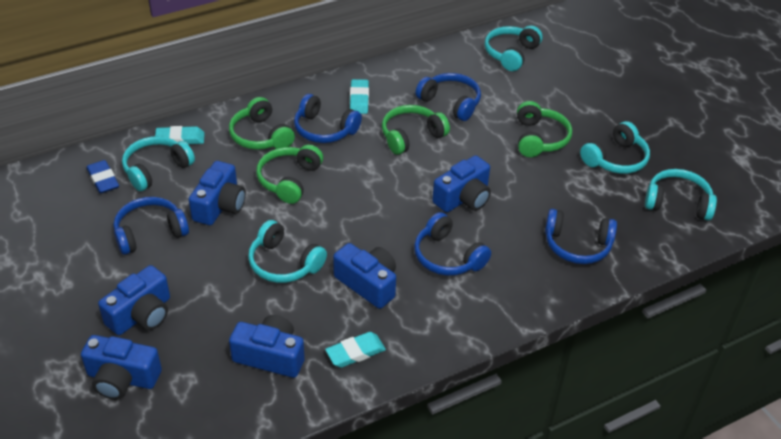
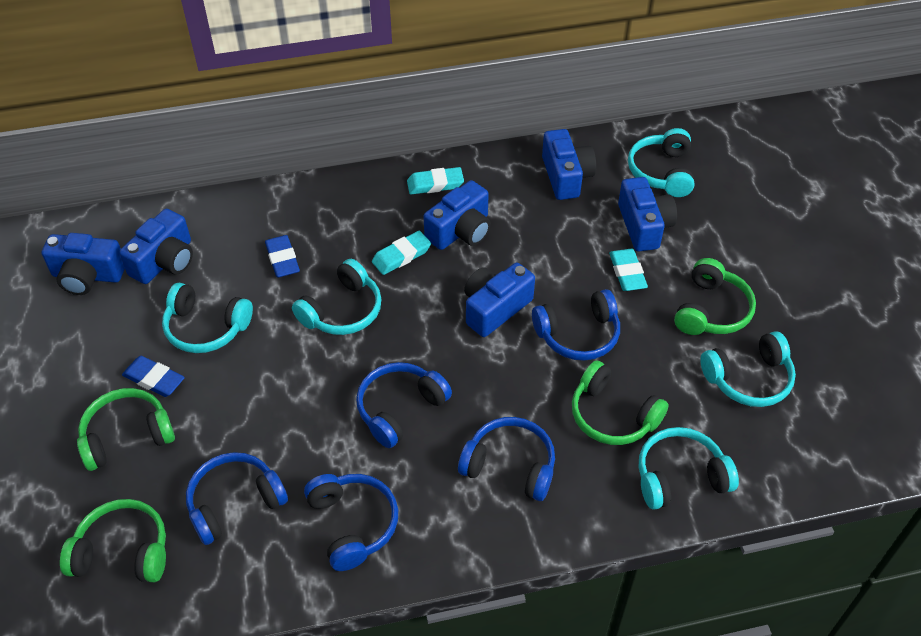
blue eraser: [86,160,119,194] = 1 -> [122,356,185,397] [265,235,300,278] = 2

